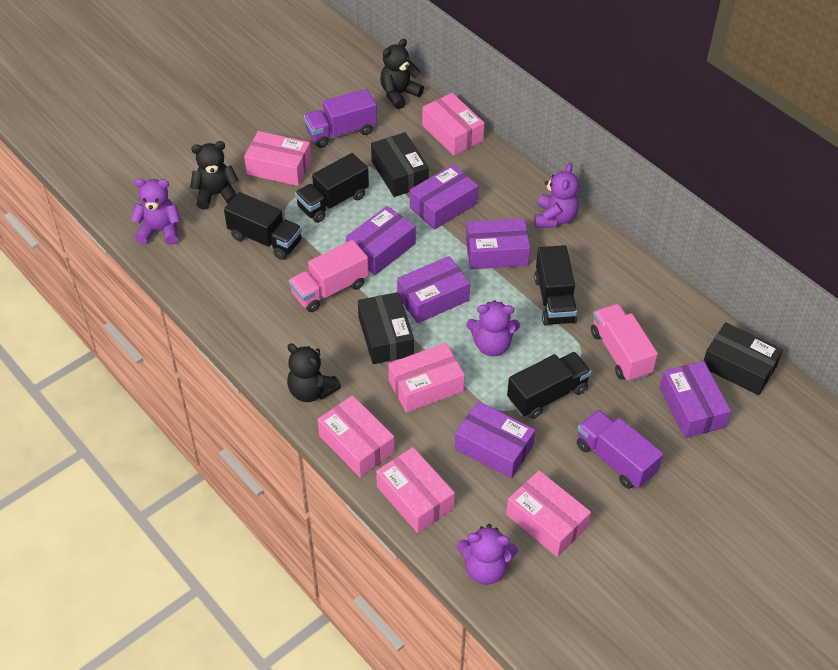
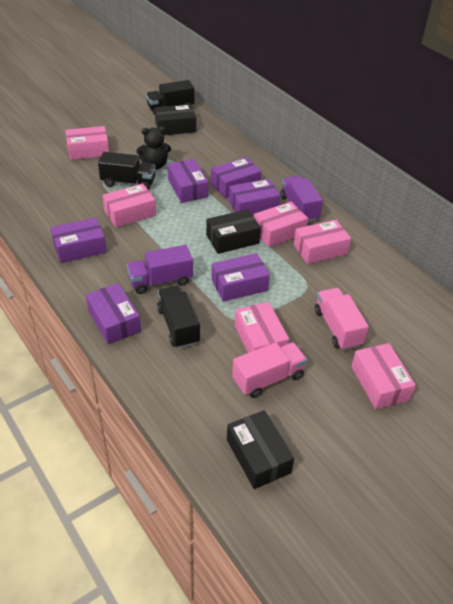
black teddy bear: [190,141,239,210] [287,343,341,402] [380,38,424,109] = 3 -> [137,126,171,170] = 1
black truck: [224,192,302,260] [295,153,369,223] [507,352,592,419] [534,245,578,326] = 4 -> [98,152,156,190] [146,80,195,115] [157,285,200,348] = 3
purple teddy bear: [131,178,181,245] [457,524,518,585] [467,300,520,356] [534,163,579,228] = 4 -> none = 0

